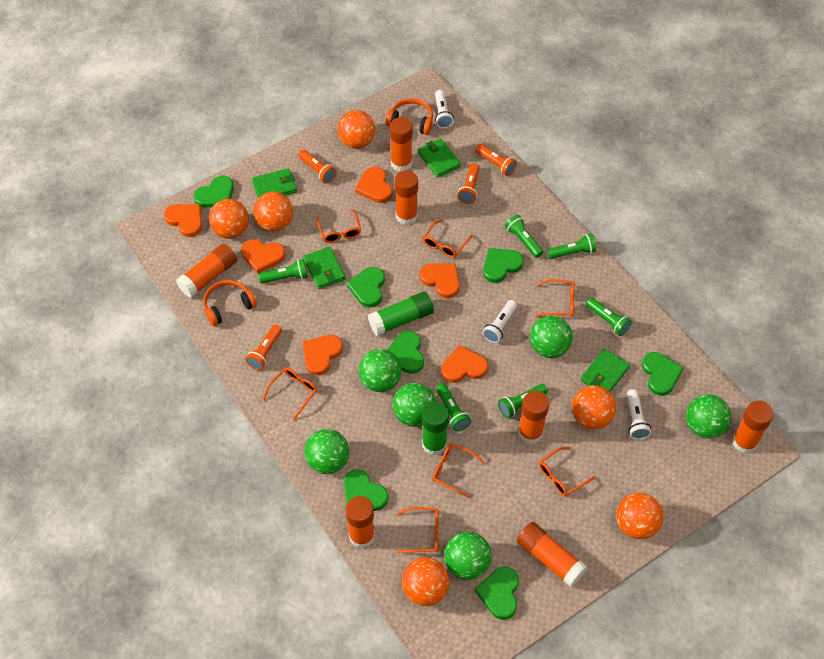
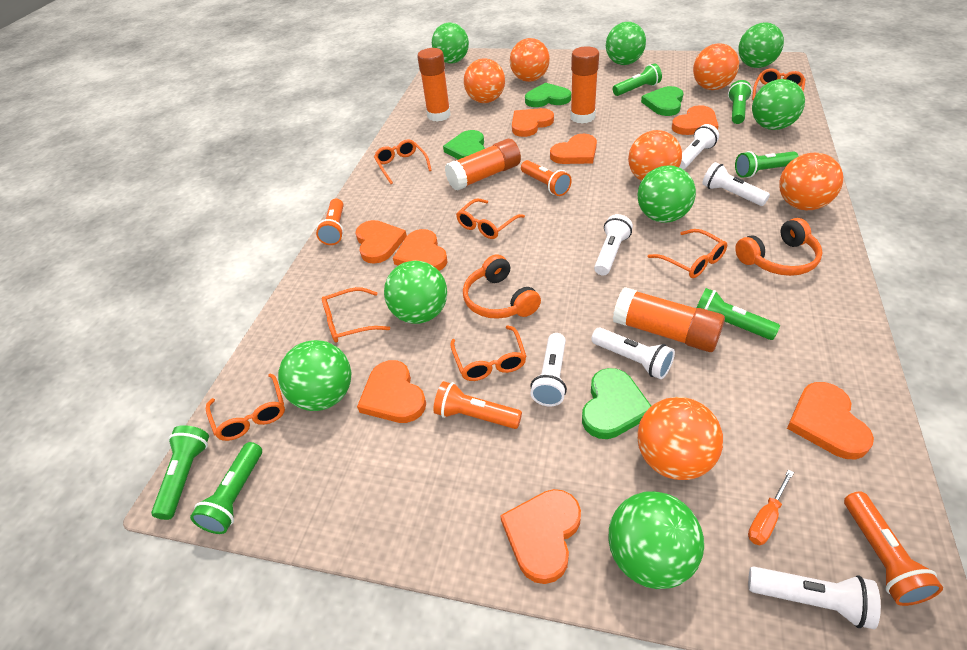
green ball: [304,429,349,474] [359,349,402,392] [393,383,436,427] [444,532,492,580] [530,316,572,358] [686,394,731,439] = 6 -> [278,340,352,411] [384,261,447,324] [432,23,469,63] [606,22,646,65] [608,491,704,589] [637,166,696,223] [738,22,784,68] [752,79,805,130] = 8
green glue stick: [368,292,434,336] [422,402,449,456] = 2 -> none = 0
green heart: [194,176,234,208] [344,469,388,511] [347,267,385,307] [387,331,424,374] [475,567,519,620] [483,248,524,283] [642,352,684,396] = 7 -> [443,130,485,160] [525,83,571,107] [582,368,651,439] [641,86,684,116] = 4
green wallet: [252,168,297,198] [303,246,346,289] [418,139,461,178] [580,349,630,392] = 4 -> none = 0
orange glue stick: [176,244,237,298] [345,496,375,548] [390,117,413,172] [395,170,418,225] [517,522,587,587] [518,391,549,444] [732,400,774,454] = 7 -> [417,48,451,122] [445,139,521,191] [570,46,599,124] [613,287,725,352] = 4
orange heart: [164,204,202,237] [241,239,285,273] [303,335,343,375] [355,167,392,203] [419,263,460,298] [441,345,488,383] = 6 -> [356,220,407,264] [357,360,426,423] [393,229,448,271] [500,489,581,584] [512,108,554,137] [550,134,597,164] [672,105,718,135] [787,382,874,460] = 8
orange screwdriver: none = 0 -> [748,469,794,545] = 1
white flashlight: [435,90,454,128] [482,300,517,343] [627,389,651,440] = 3 -> [530,333,567,406] [591,328,675,379] [594,214,633,275] [679,124,719,169] [702,162,770,206] [748,567,881,629] = 6

